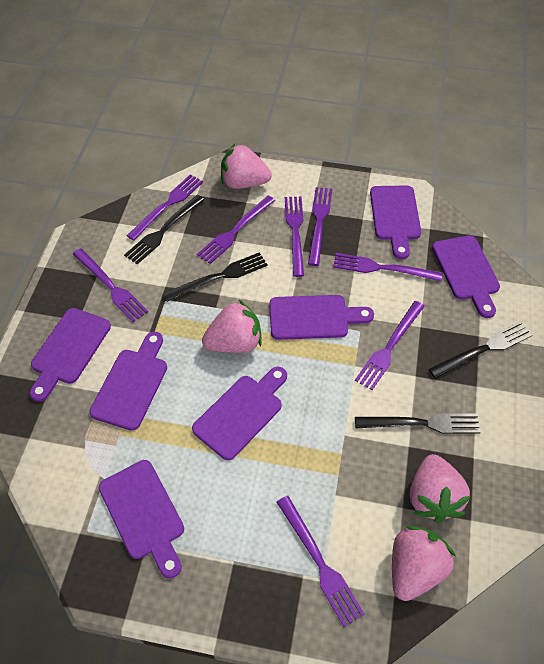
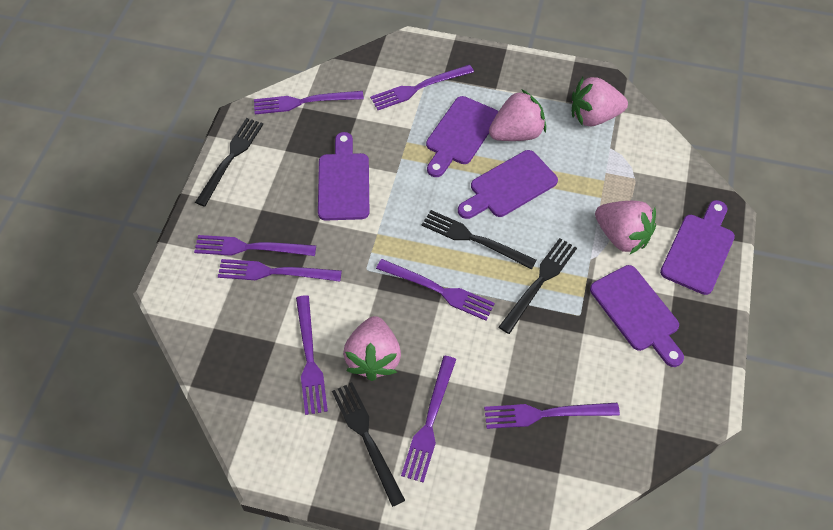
purple cutting board: [29,308,111,402] [89,332,167,431] [99,460,184,578] [192,367,287,460] [269,295,374,340] [370,185,421,259] [432,235,500,318] = 7 -> [318,132,369,220] [426,96,498,177] [458,150,558,219] [590,265,684,367] [660,200,735,295] = 5

